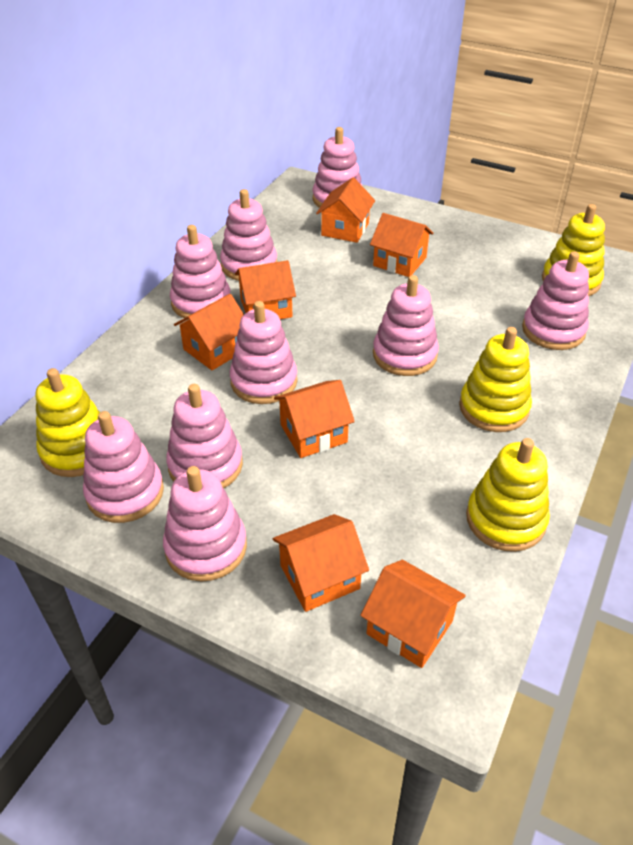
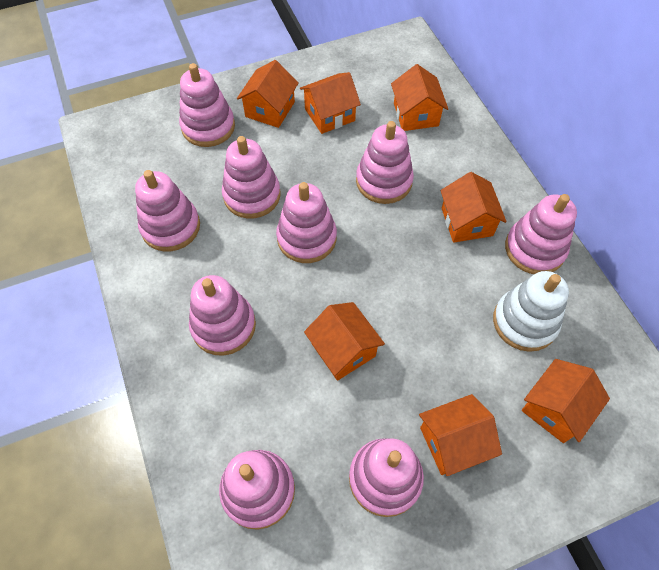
white stacking toy: none = 0 -> [493,271,569,352] = 1
yellow stacking toy: [35,368,100,477] [459,327,532,432] [466,438,550,552] [542,204,605,296] = 4 -> none = 0

